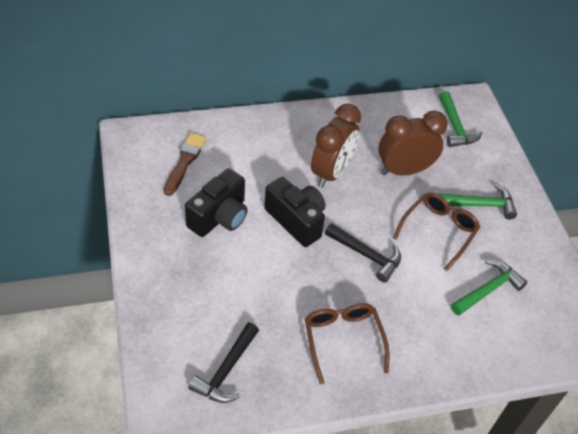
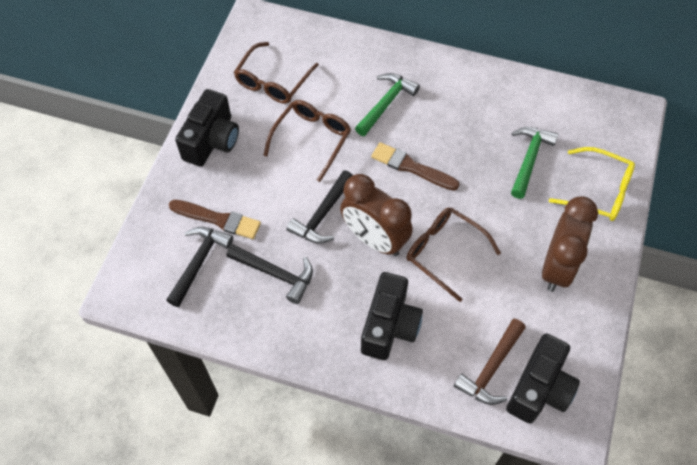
black camera: [185,168,248,237] [264,177,325,247] = 2 -> [175,89,239,167] [361,272,423,360] [506,333,580,424] = 3
black hammer: [188,322,259,403] [325,223,401,283] = 2 -> [166,227,233,307] [226,244,313,304] [286,170,353,244] = 3
brown brush: [164,133,206,196] = 1 -> [169,200,261,239] [371,142,460,191] = 2
brown glasses: [305,303,389,384] [393,192,480,271] = 2 -> [234,42,319,104] [263,100,351,182] [407,207,501,302] = 3
brown hammer: none = 0 -> [454,319,526,405] = 1
green hammer: [439,91,482,147] [439,184,517,219] [451,260,528,316] = 3 -> [355,73,420,136] [511,127,558,199] = 2
yellow glasses: none = 0 -> [549,147,635,221] = 1

